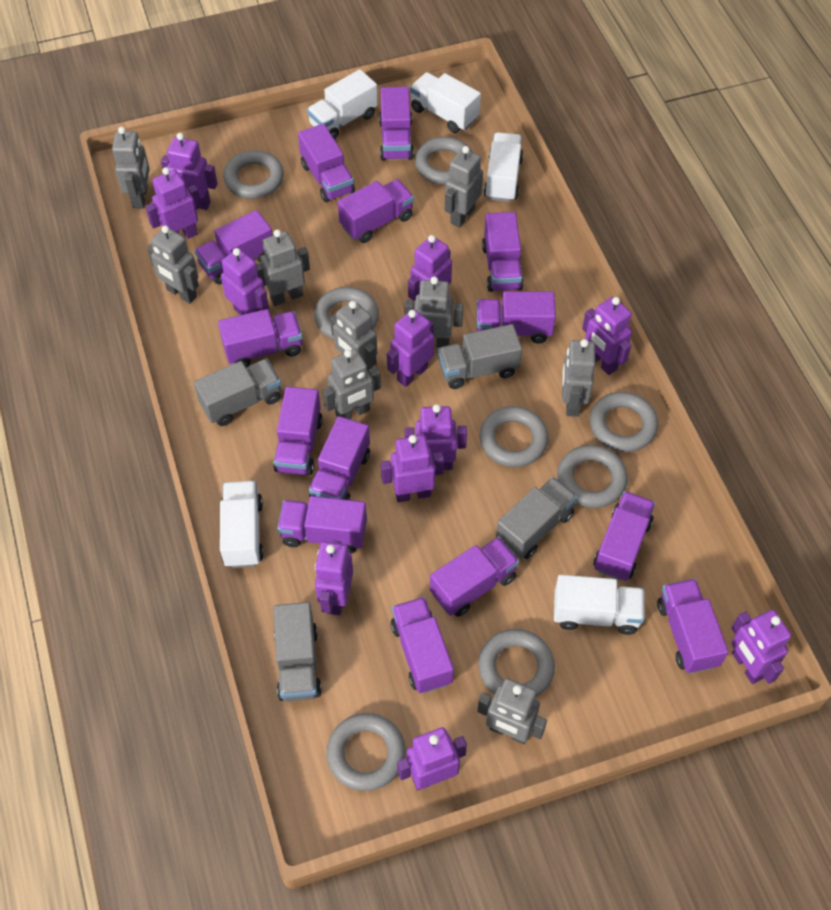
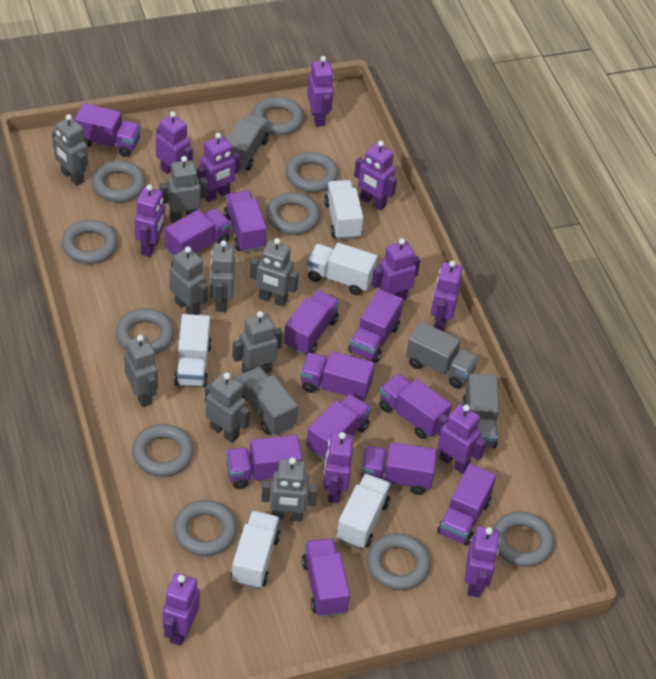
grey ring: [223,150,284,199] [314,287,379,340] [326,713,406,791] [415,137,472,185] [478,629,555,697] [479,406,549,467] [557,445,628,508] [590,392,658,452] = 8 -> [62,220,118,264] [92,161,146,202] [116,308,174,354] [132,424,194,477] [173,500,237,556] [253,97,304,136] [266,192,320,235] [286,152,338,193] [367,533,430,590] [493,512,554,567] = 10
purple truck: [194,210,273,284] [218,309,303,368] [273,386,323,475] [277,496,367,554] [298,123,355,203] [309,416,370,500] [338,179,414,243] [379,87,414,161] [391,597,454,693] [430,537,519,617] [476,291,556,344] [482,212,524,292] [594,491,655,581] [657,579,728,674] = 14 -> [74,103,141,157] [165,208,231,256] [224,191,267,252] [226,435,302,489] [284,290,340,355] [300,351,375,401] [302,538,350,617] [306,394,371,461] [348,289,403,363] [361,442,437,495] [379,374,452,439] [437,464,496,546] = 12

